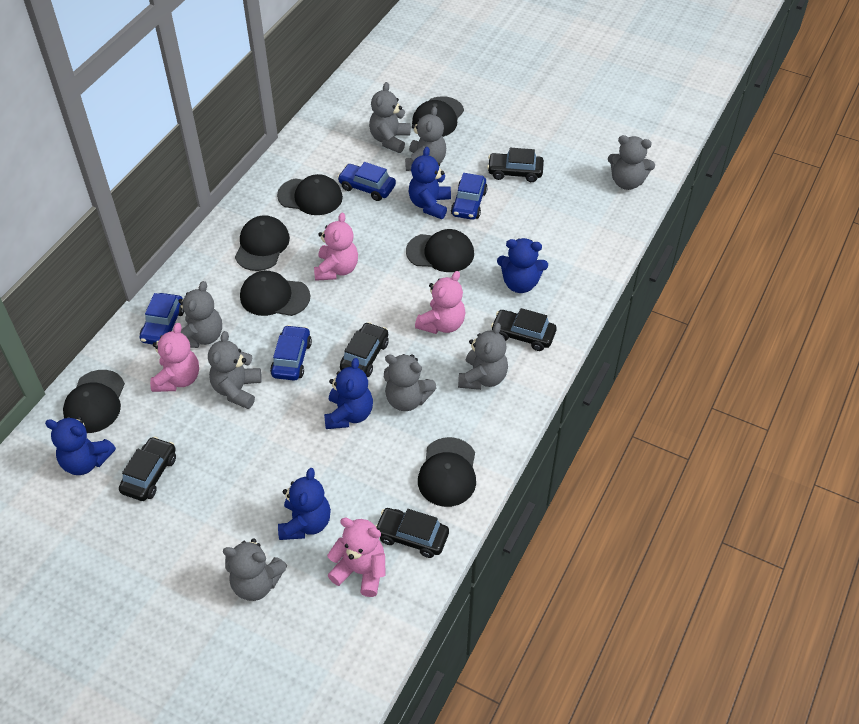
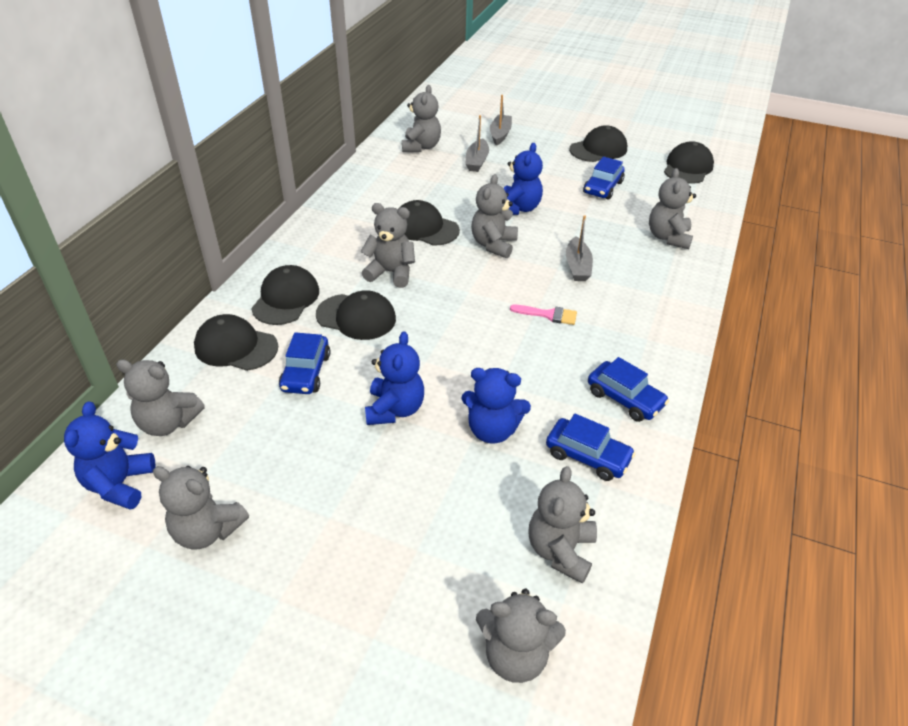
black cap: [63,370,125,433] [235,215,290,271] [240,271,310,316] [277,174,343,215] [406,229,474,272] [412,96,464,137] [418,437,476,507] = 7 -> [194,314,278,371] [251,265,319,325] [316,290,396,340] [398,200,460,246] [569,125,627,162] [664,141,714,184] = 6
black car: [119,437,176,501] [340,322,389,377] [375,508,449,558] [487,148,544,182] [491,308,557,351] = 5 -> none = 0
blue teddy bear: [45,416,116,475] [278,468,331,540] [324,358,373,429] [409,147,451,219] [497,238,548,293] = 5 -> [64,402,156,510] [365,331,424,425] [462,368,531,444] [504,143,543,215] = 4
grey boat: none = 0 -> [466,115,489,172] [490,95,512,146] [566,215,593,281] = 3
pink brush: none = 0 -> [510,305,577,325] = 1
pink teddy bear: [150,323,199,392] [314,213,358,281] [327,518,386,597] [415,271,465,334] = 4 -> none = 0

